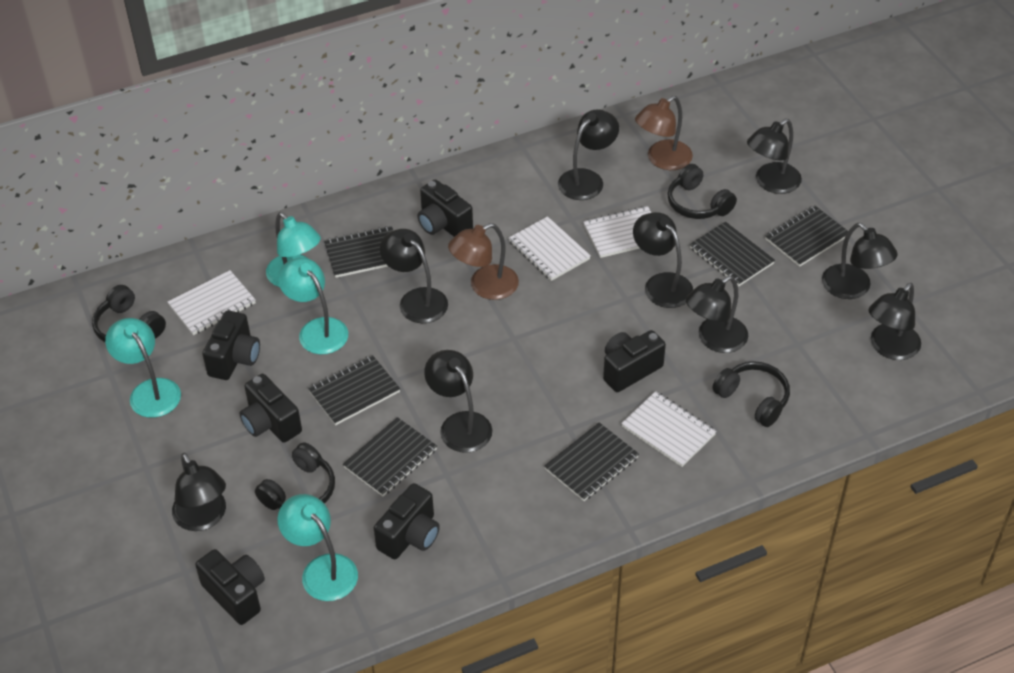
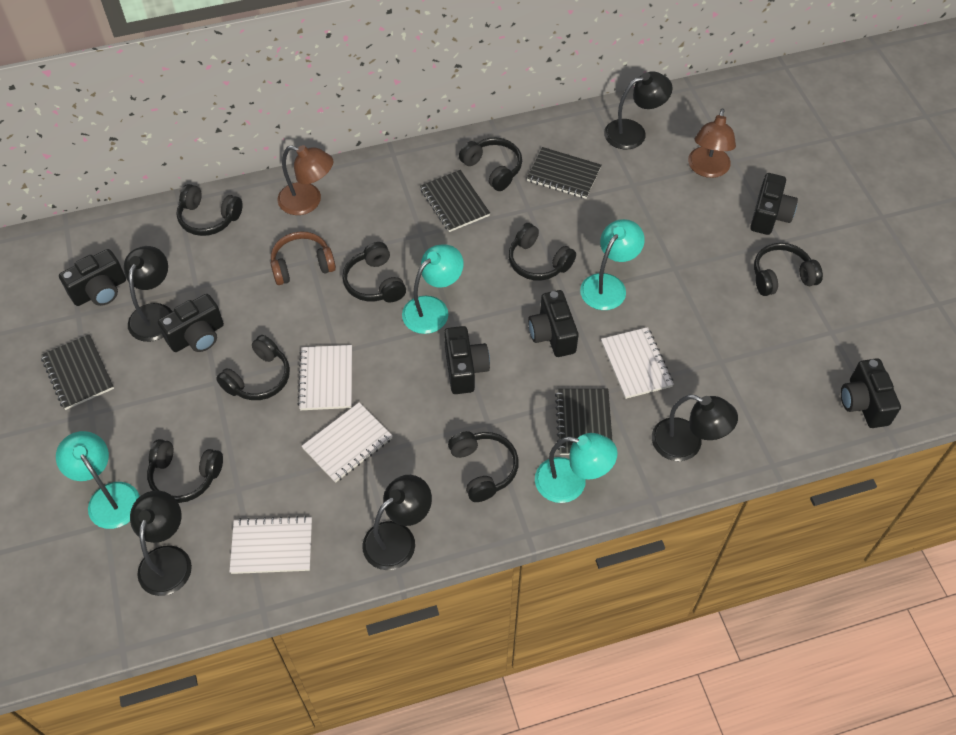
black headphones: [92,285,166,342] [255,442,335,510] [667,164,737,219] [712,361,790,427] = 4 -> [147,439,223,503] [177,184,243,236] [216,335,290,400] [342,242,406,302] [448,431,519,502] [459,138,522,191] [509,223,576,281] [754,243,823,296] = 8
black lamp: [172,453,226,531] [380,229,448,323] [424,350,492,453] [558,109,619,200] [633,212,693,308] [686,276,748,353] [747,119,802,194] [822,223,898,299] [868,283,921,360] = 9 -> [124,246,173,342] [130,490,192,596] [362,475,432,570] [604,71,673,150] [652,395,738,461] = 5
black notebook: [308,355,400,425] [324,226,393,278] [343,417,437,496] [544,422,639,501] [690,222,775,286] [765,206,848,267] = 6 -> [41,334,114,410] [420,170,490,232] [527,147,601,199] [555,389,613,455] = 4
brown headphones: none = 0 -> [271,231,336,285] = 1

